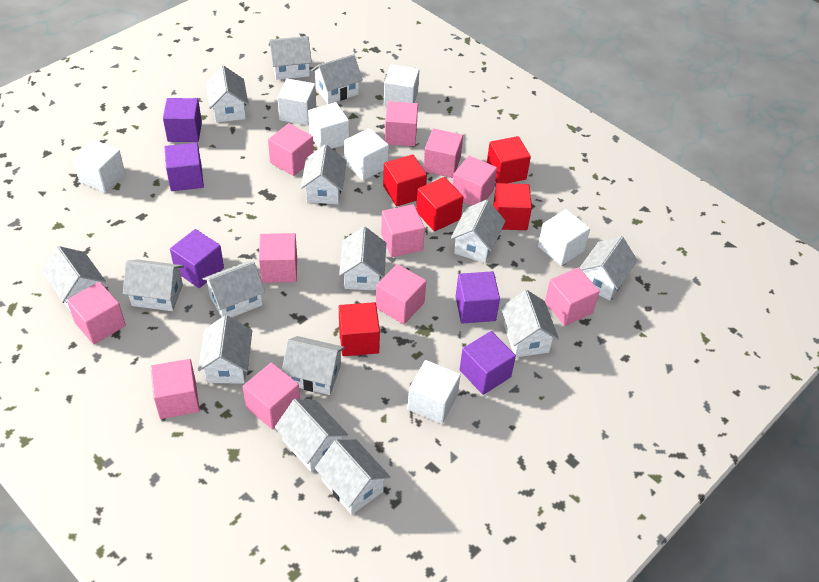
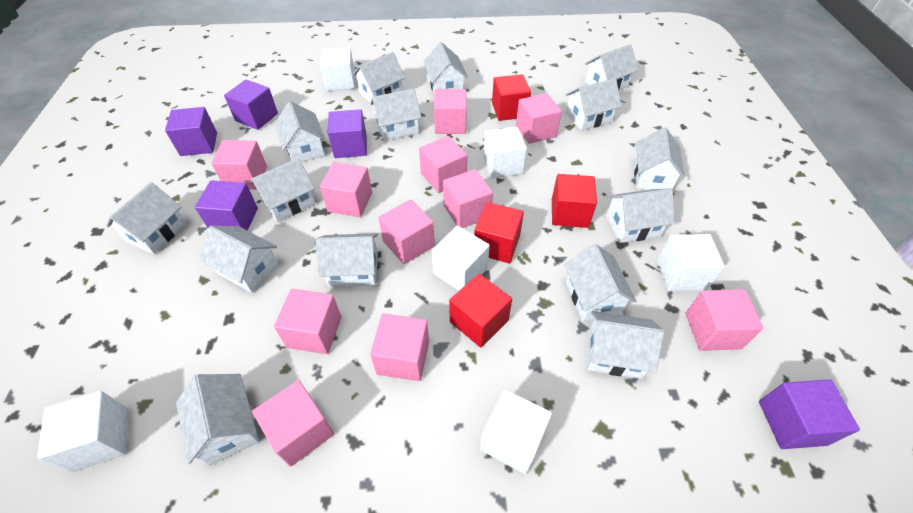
red cube: [339,302,380,356] [383,155,427,206] [416,177,464,232] [487,136,531,183] [493,183,532,230] = 5 -> [449,274,512,348] [474,202,524,263] [492,74,531,121] [552,174,597,228] = 4
white cube: [72,139,125,193] [277,79,316,125] [308,102,349,149] [344,128,389,181] [384,64,419,106] [407,360,461,424] [538,209,590,266] = 7 -> [37,391,129,472] [320,48,355,91] [432,226,490,291] [480,389,552,474] [483,127,527,178] [657,234,725,291] = 6

